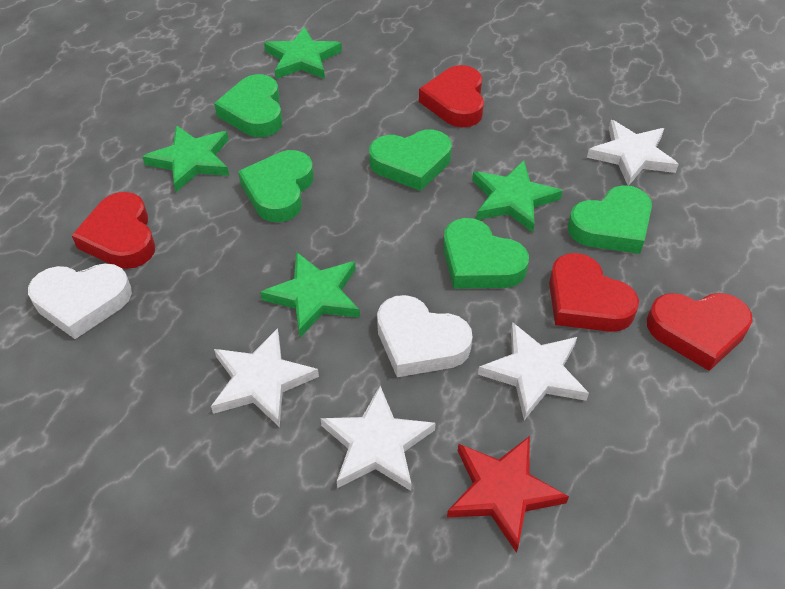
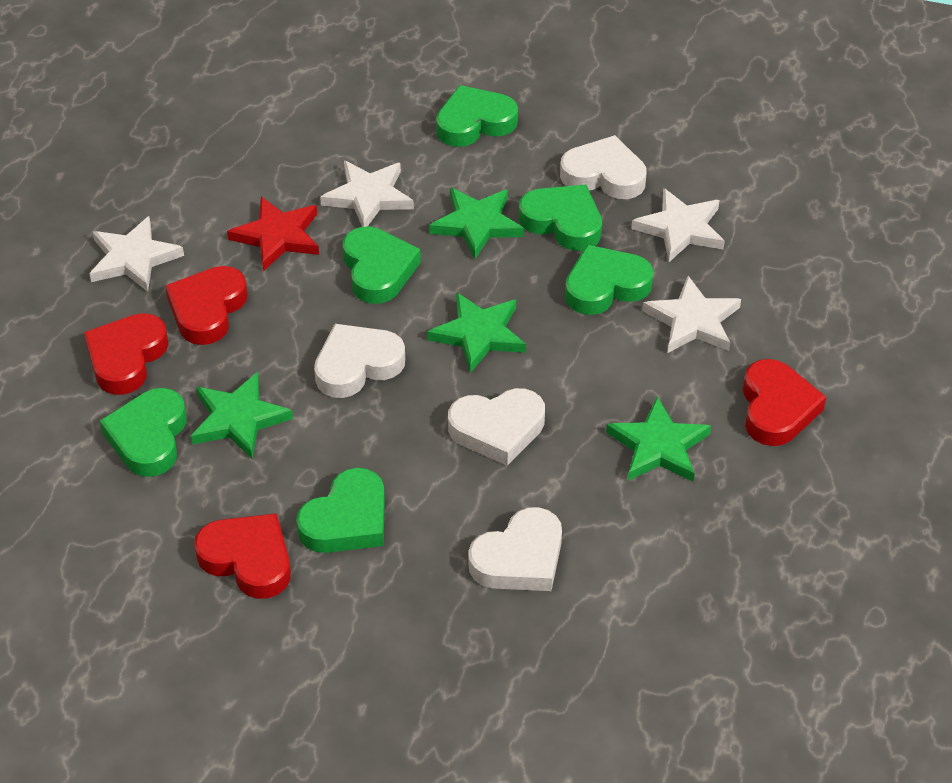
green heart: [214,74,283,137] [238,150,314,222] [369,130,452,191] [443,218,529,289] [568,185,652,254] = 5 -> [100,388,187,477] [296,468,385,553] [343,226,421,304] [436,85,518,147] [519,185,602,251] [565,245,654,315] = 6
white heart: [28,263,132,339] [377,295,473,377] = 2 -> [314,324,405,398] [448,388,545,466] [468,507,562,591] [560,135,647,199] = 4

